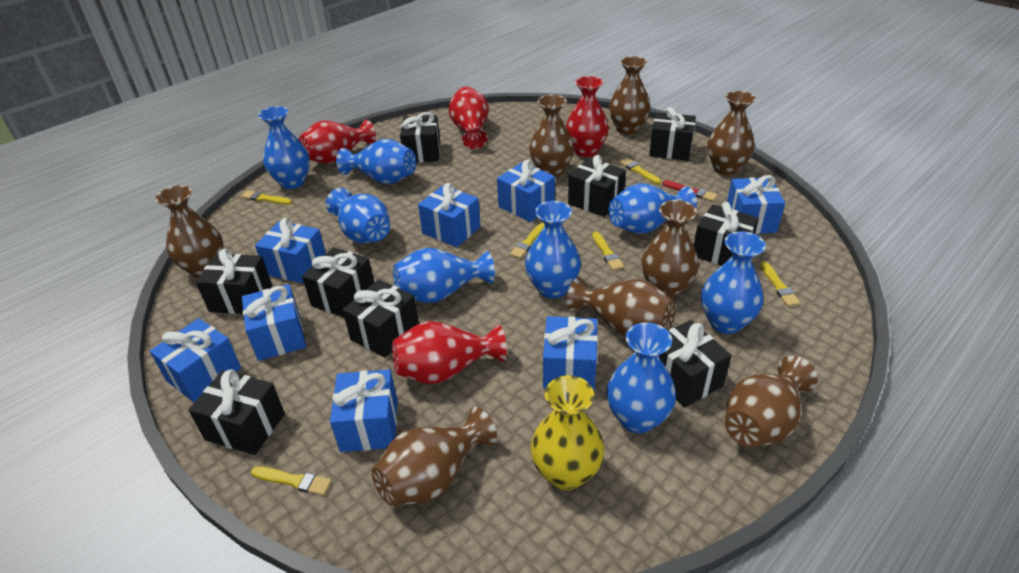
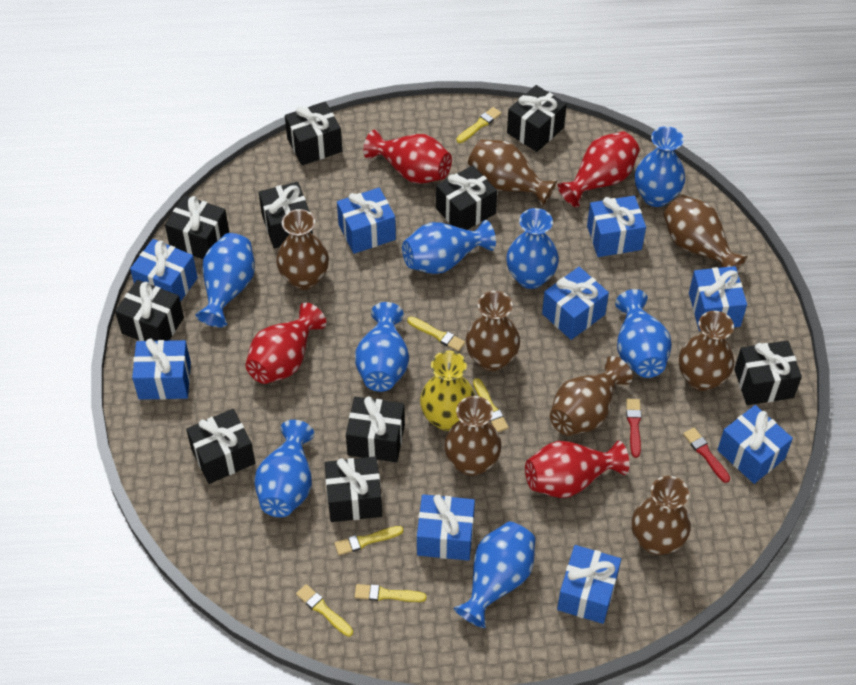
black gift: [189,369,285,455] [196,249,272,314] [302,247,374,318] [342,279,419,358] [400,112,440,162] [568,155,626,217] [649,107,696,161] [659,320,732,408] [694,202,759,266] = 9 -> [115,280,184,341] [165,195,229,259] [186,409,255,484] [259,182,313,248] [285,102,342,165] [325,456,382,522] [346,396,405,462] [436,165,497,230] [507,85,567,152] [734,340,802,405] = 10
blue gift: [150,318,241,403] [242,284,306,361] [255,218,326,284] [330,369,397,452] [418,183,481,247] [497,160,555,222] [543,316,598,391] [727,175,785,234] = 8 -> [130,239,198,302] [132,339,191,400] [337,187,396,254] [417,494,475,561] [542,267,609,340] [557,545,621,624] [587,196,646,257] [689,266,747,331] [718,405,793,484] = 9
red brush: [663,180,718,202] = 1 -> [626,399,642,458] [683,427,730,483] = 2

